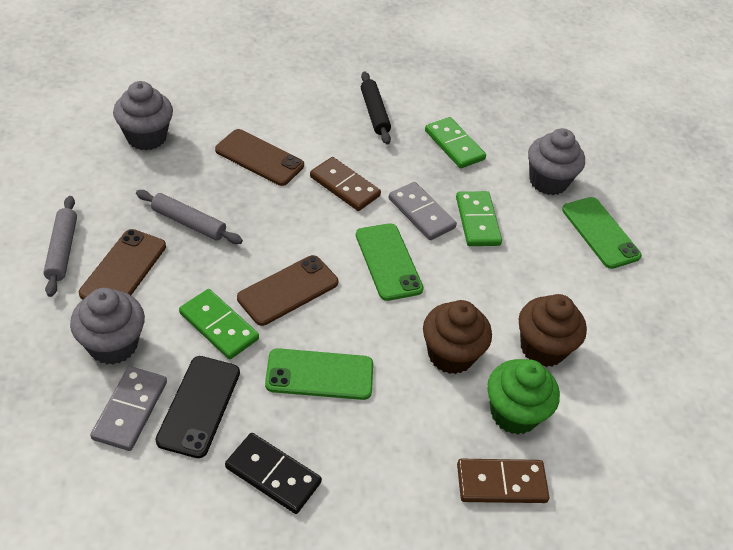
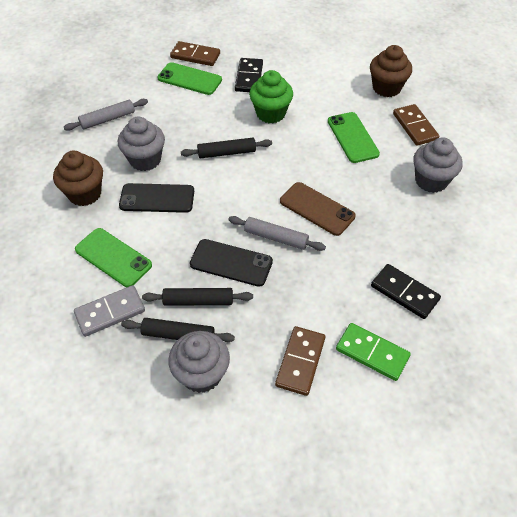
black domino: [225,433,322,514] = 1 -> [235,58,263,92] [371,264,441,319] = 2
black phone: [155,356,240,458] = 1 -> [119,183,194,213] [190,239,273,287] = 2
black rolling pin: [361,71,391,145] = 1 -> [121,318,235,342] [142,288,253,306] [181,138,272,158] = 3
brown domino: [310,157,381,211] [457,459,549,503] = 2 -> [170,41,220,66] [275,326,325,396] [393,104,439,146] = 3
brown phone: [79,229,166,299] [215,129,304,186] [237,255,338,326] = 3 -> [280,182,356,236] = 1
green domino: [179,289,259,360] [425,117,486,168] [456,191,502,246] = 3 -> [336,323,411,381] = 1
grey domino: [90,366,167,451] [388,182,457,240] = 2 -> [74,285,145,337] = 1

